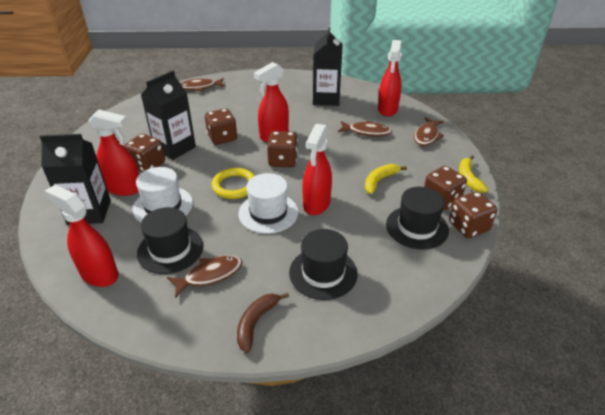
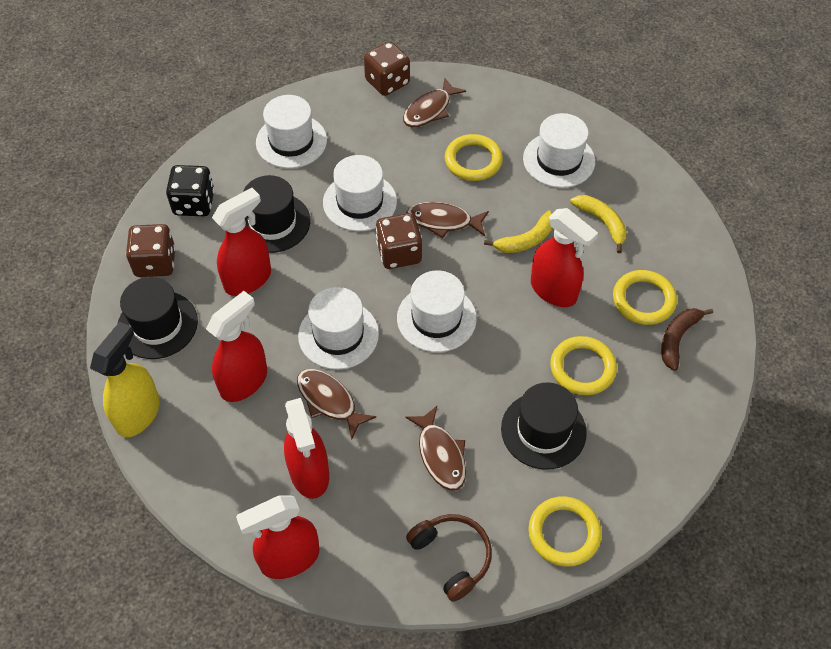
black carton: [39,134,111,225] [141,71,196,160] [313,27,343,106] = 3 -> none = 0
black dice: none = 0 -> [166,165,215,216] = 1
brown dice: [124,134,165,172] [205,108,237,145] [267,131,298,168] [424,166,467,210] [449,191,497,238] = 5 -> [126,224,175,277] [364,41,410,96] [376,213,422,269] = 3
brown headphones: none = 0 -> [406,514,492,602] = 1
white hat: [132,167,193,222] [238,173,298,234] = 2 -> [256,95,327,168] [298,287,379,370] [323,155,397,231] [397,270,477,352] [523,113,595,188] = 5
yellow ring: [212,168,255,199] = 1 -> [445,134,503,181] [528,496,602,567] [550,336,617,395] [613,270,677,325] = 4
yellow spray bottle: none = 0 -> [90,322,160,437] = 1

